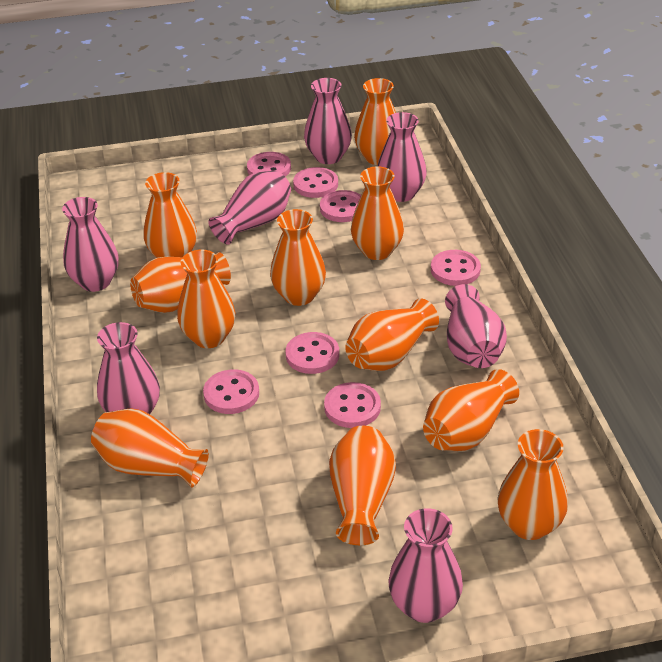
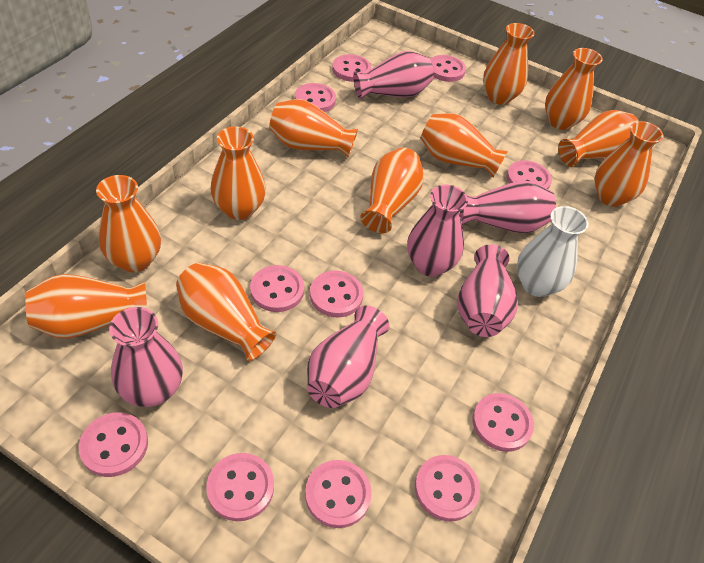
pink button: [203,369,259,414] [247,152,291,177] [285,332,339,374] [293,167,338,198] [320,190,361,222] [324,382,381,428] [431,250,481,286] = 7 -> [78,412,148,477] [206,453,274,521] [250,265,304,312] [295,83,336,112] [305,460,372,528] [310,271,363,318] [332,54,371,82] [415,455,480,521] [430,55,466,82] [473,393,534,452] [506,160,552,189] = 11
pink vase: [62,197,119,292] [97,322,160,414] [208,171,291,245] [304,78,352,164] [378,112,427,202] [388,508,463,623] [445,284,507,368] = 7 -> [109,307,183,407] [307,306,389,408] [353,51,434,100] [407,185,468,277] [457,244,518,337] [460,180,556,233] = 6
white vase: none = 0 -> [517,206,589,297] = 1

